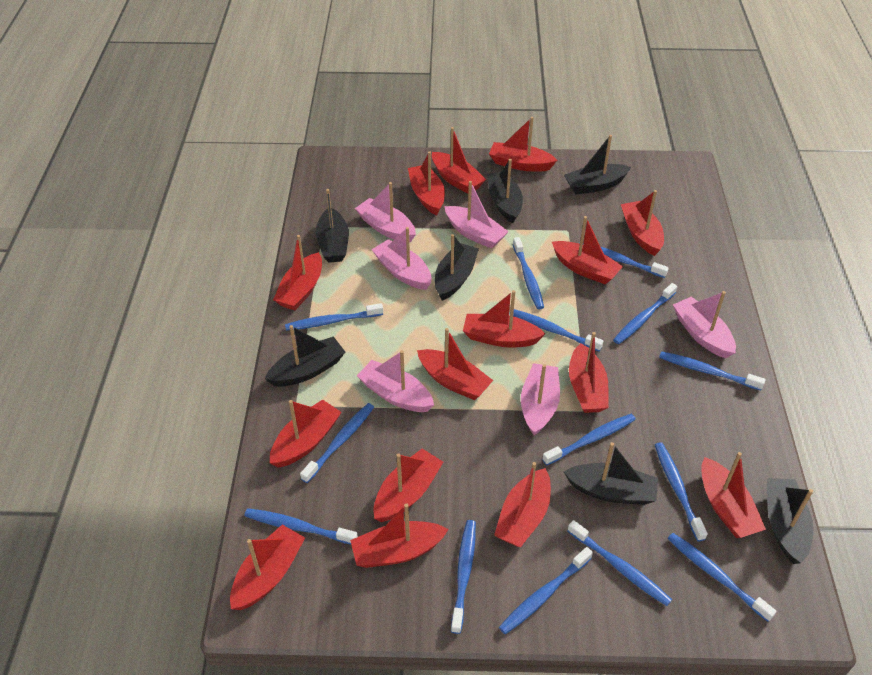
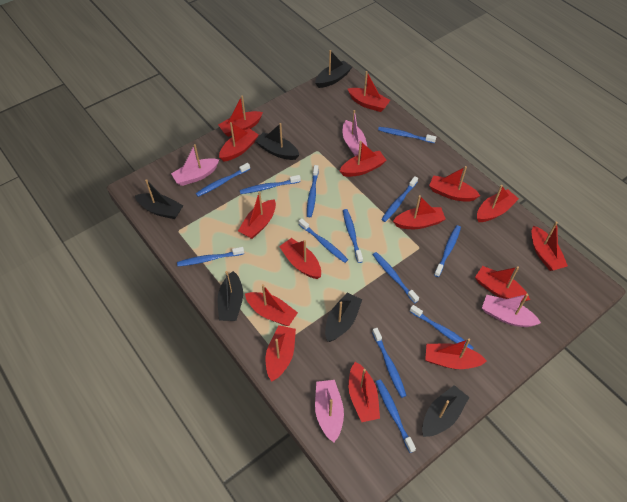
black boat: [265,325,345,387] [316,189,349,263] [435,234,479,301] [487,159,523,223] [564,135,631,195] [564,442,658,505] [767,478,814,564] = 7 -> [135,179,183,219] [217,271,243,321] [255,123,299,160] [315,50,352,88] [325,292,362,342] [422,385,469,437] = 6
blue toothbrush: [244,508,358,544] [285,303,383,331] [300,403,374,483] [451,520,476,634] [499,547,593,634] [509,309,603,351] [513,237,544,309] [542,414,636,466] [568,520,672,606] [579,242,669,278] [613,283,677,344] [655,442,708,541] [659,351,765,390] [667,533,777,622] = 14 -> [177,247,244,266] [196,163,250,197] [240,175,301,194] [299,218,348,263] [307,165,319,217] [343,209,363,263] [372,328,407,398] [373,252,419,303] [376,379,416,453] [378,127,436,143] [381,176,418,222] [410,305,474,350] [434,225,461,277] = 13
pink boat: [355,182,416,243] [357,350,434,412] [372,227,431,290] [445,181,509,249] [521,363,560,436] [673,291,736,358] = 6 -> [171,144,219,186] [315,380,344,442] [342,110,367,156] [482,294,541,327] = 4

